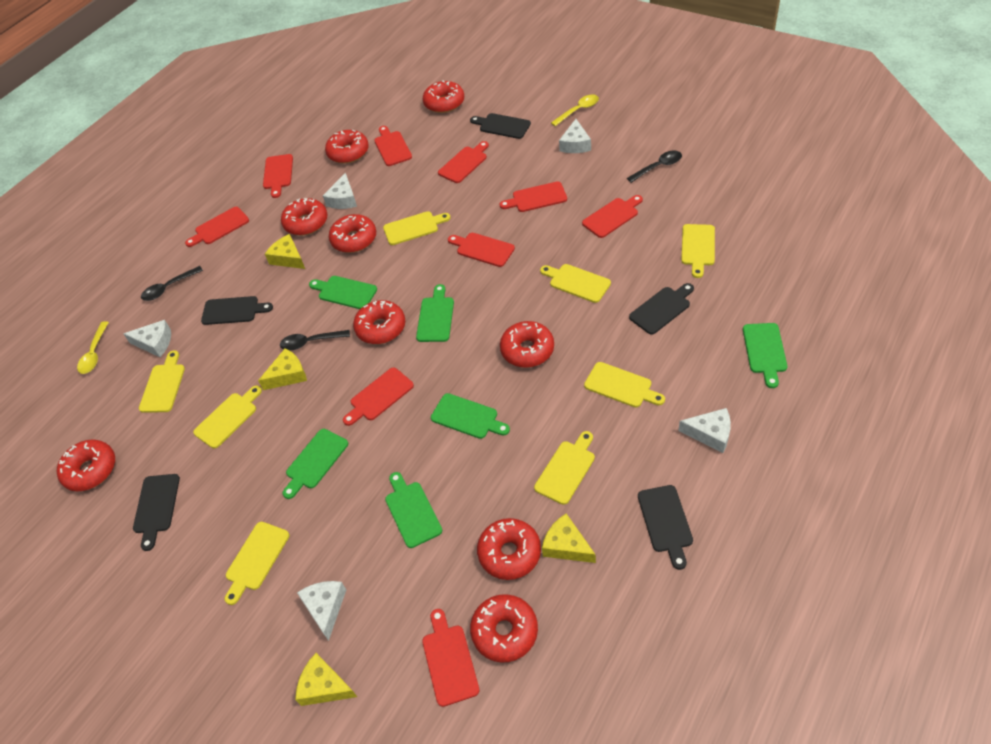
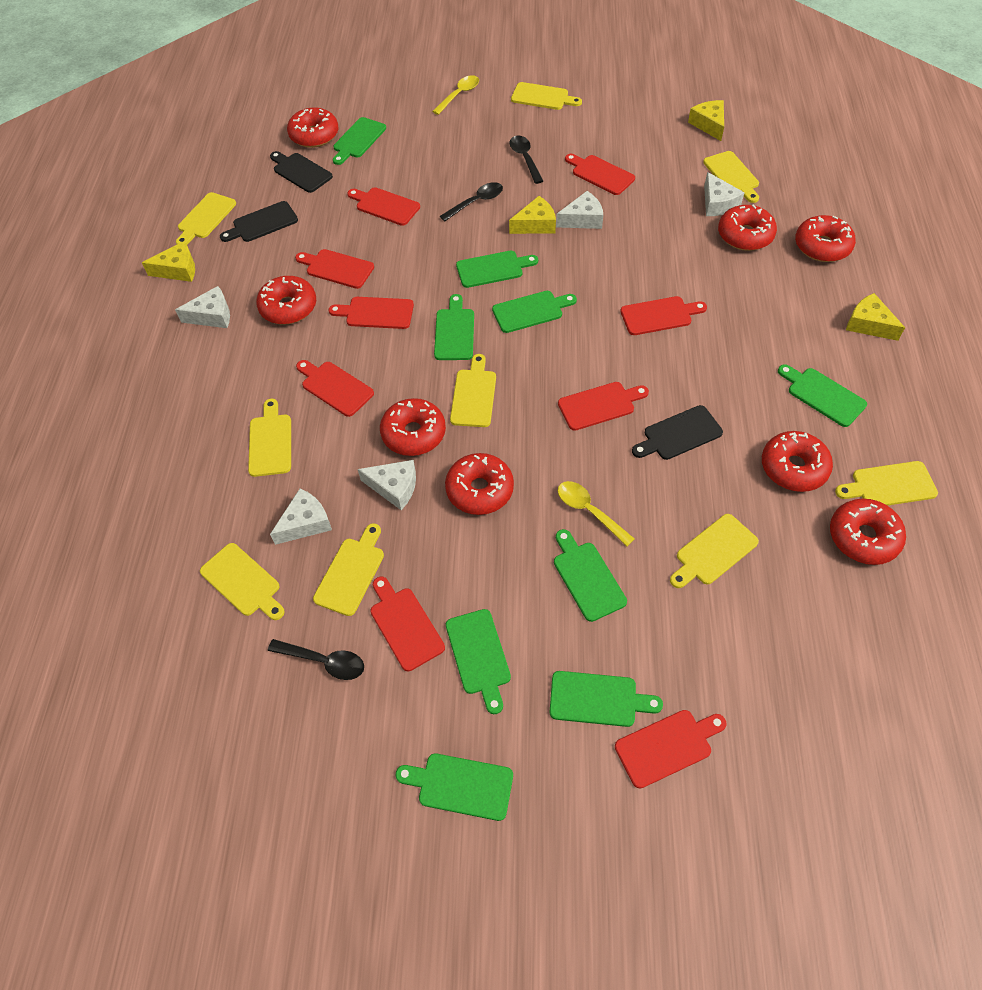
black cutting board: [133,474,180,551] [201,296,273,325] [470,113,531,139] [629,283,694,335] [638,485,693,570] = 5 -> [220,201,298,242] [270,151,333,193] [632,405,723,460] = 3
green cutting board: [283,429,348,499] [309,276,377,309] [385,472,442,548] [416,284,454,342] [431,393,510,439] [743,323,787,388] = 6 -> [333,117,386,165] [396,753,513,821] [434,294,474,360] [446,609,511,714] [456,251,538,288] [492,291,577,333] [550,671,663,727] [554,529,627,622] [778,364,867,427] = 9
red donut: [57,440,115,491] [281,198,328,235] [325,129,369,164] [329,214,376,253] [353,300,405,344] [423,80,464,113] [470,594,538,663] [477,518,541,580] [500,321,554,368] = 9 -> [256,276,316,325] [287,107,338,148] [380,398,446,456] [445,453,514,515] [718,205,777,251] [762,431,833,492] [795,215,856,262] [830,499,906,565] = 8
yellow cutting board: [139,350,185,413] [193,386,262,449] [225,522,289,605] [383,211,450,245] [534,431,595,505] [540,264,611,303] [584,362,665,407] [681,224,715,278] = 8 -> [176,192,236,245] [200,543,285,620] [248,399,291,477] [313,523,384,616] [450,354,496,427] [511,82,582,110] [670,514,759,588] [703,151,759,203] [835,461,938,506] = 9

